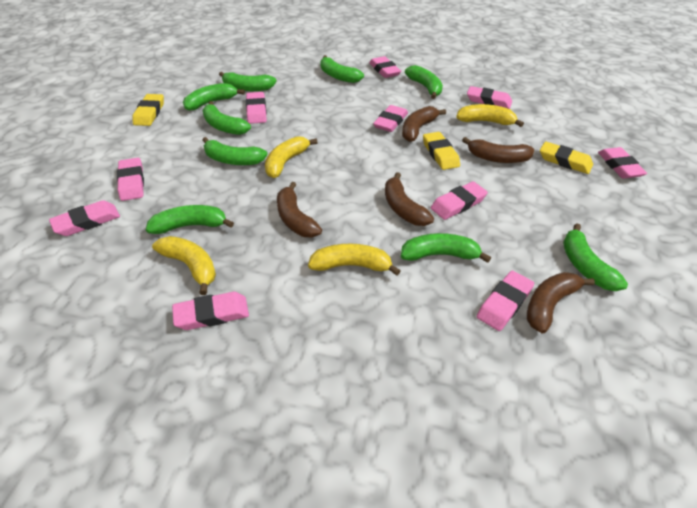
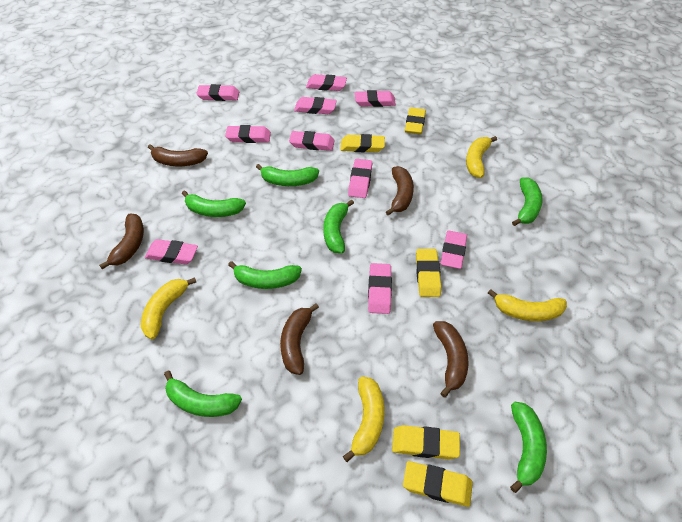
green banana: [146,205,234,234] [183,83,245,111] [203,101,251,135] [203,137,268,165] [219,72,277,91] [321,55,364,83] [401,233,491,263] [405,65,443,99] [563,223,628,291] = 9 -> [164,371,242,417] [182,190,246,217] [228,261,302,289] [256,164,319,186] [323,199,354,253] [510,402,547,493] [512,177,543,226] = 7
yellow eraser: [133,94,164,126] [423,132,460,170] [540,142,593,174] = 3 -> [340,134,385,152] [392,425,460,460] [403,461,473,507] [405,108,426,134] [416,249,441,297] = 5

